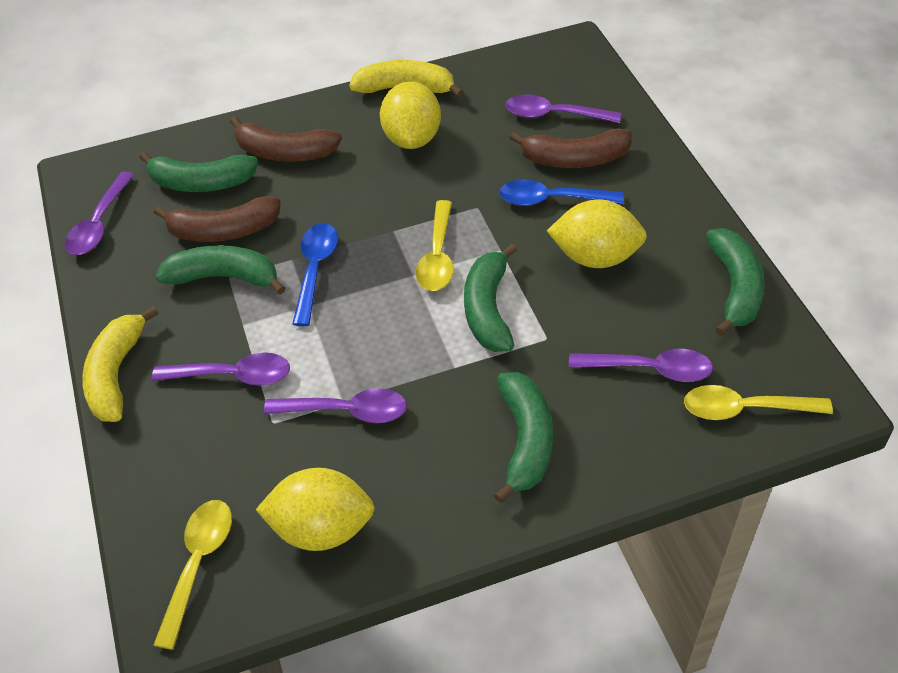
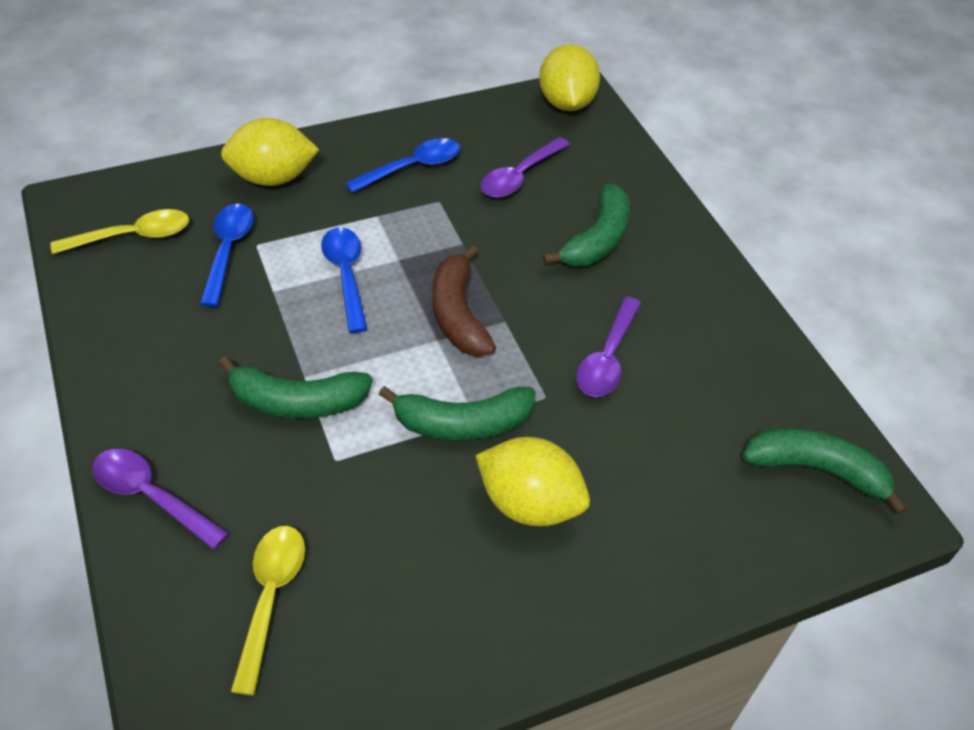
blue spoon: [292,223,338,326] [499,179,624,206] = 2 -> [200,204,254,307] [321,227,367,333] [345,138,460,193] = 3
brown banana: [154,196,281,242] [230,116,342,162] [509,128,632,168] = 3 -> [432,245,496,356] = 1
green banana: [139,152,258,192] [155,245,286,295] [464,244,517,352] [494,372,553,503] [706,228,765,336] = 5 -> [219,356,372,418] [379,386,535,440] [543,184,630,267] [743,428,908,515] = 4
purple spoon: [64,172,134,255] [152,352,290,386] [264,388,407,423] [506,94,621,123] [569,349,713,382] = 5 -> [92,449,229,550] [481,137,570,198] [576,297,641,397] = 3
yellow banana: [82,306,158,422] [349,60,464,97] = 2 -> none = 0
yellow spoon: [153,500,232,650] [416,200,454,291] [684,385,833,420] = 3 -> [50,209,189,254] [230,526,305,695] = 2

